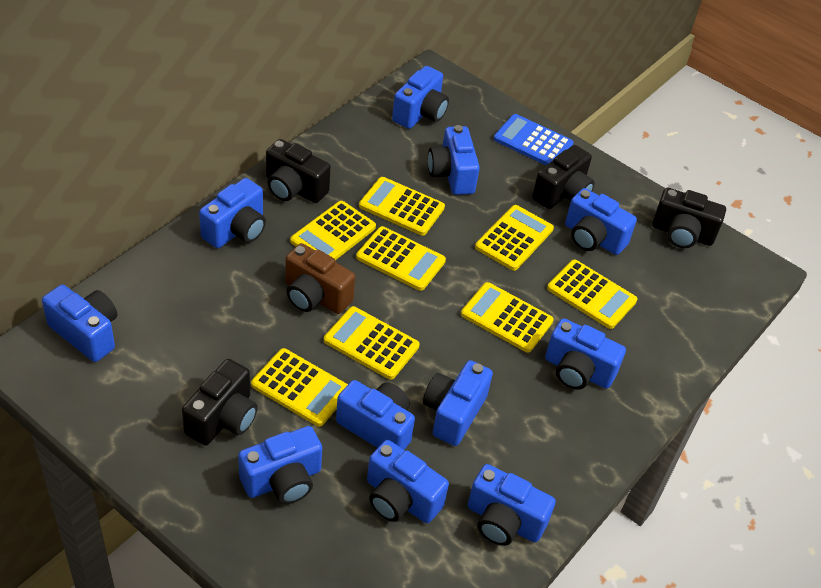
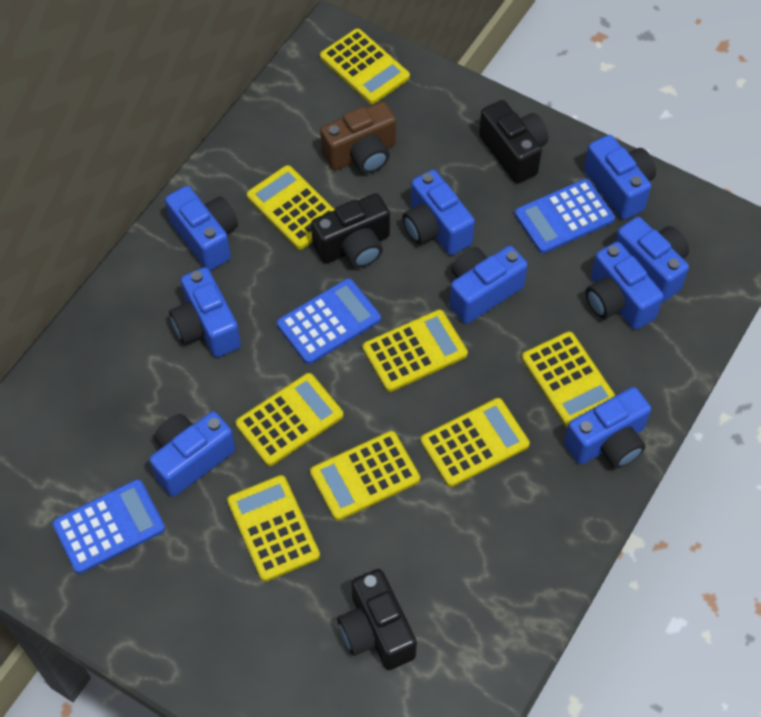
black camera: [182,359,258,446] [266,139,331,203] [532,145,595,209] [652,188,726,248] = 4 -> [311,193,390,268] [337,569,417,670] [479,100,548,184] = 3
blue calculator: [494,114,574,165] = 1 -> [52,479,165,574] [277,278,381,364] [515,179,615,254] = 3
blue camera: [42,285,117,362] [199,178,266,248] [238,426,322,504] [336,380,415,450] [367,440,449,523] [392,66,449,129] [423,360,493,446] [428,125,480,195] [468,464,556,546] [545,318,626,389] [565,188,637,255] = 11 -> [149,411,235,497] [165,186,238,271] [169,267,241,357] [403,170,475,255] [449,246,528,324] [564,387,651,468] [584,135,656,220] [586,242,664,330] [615,217,689,302] = 9

